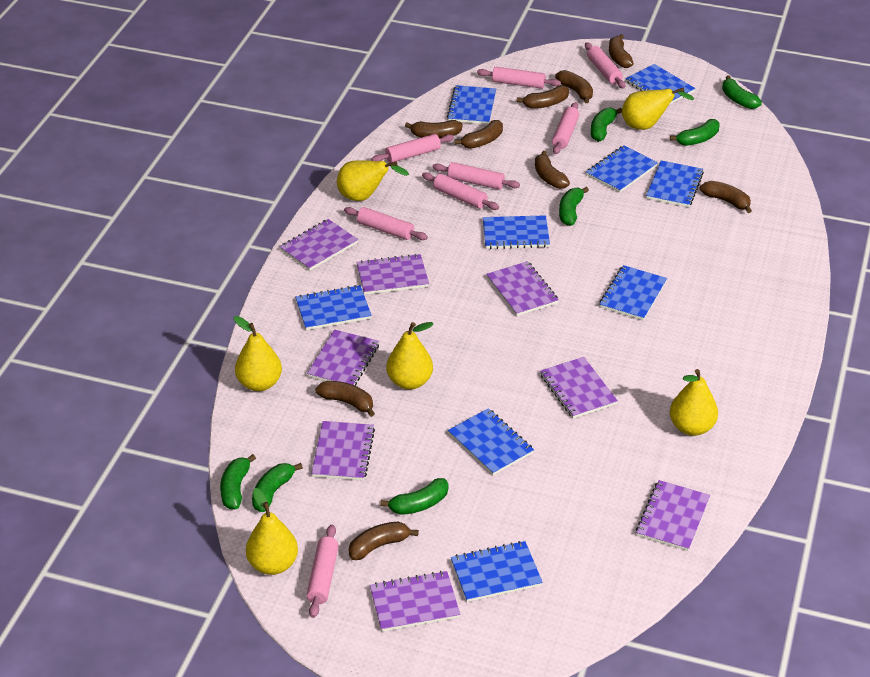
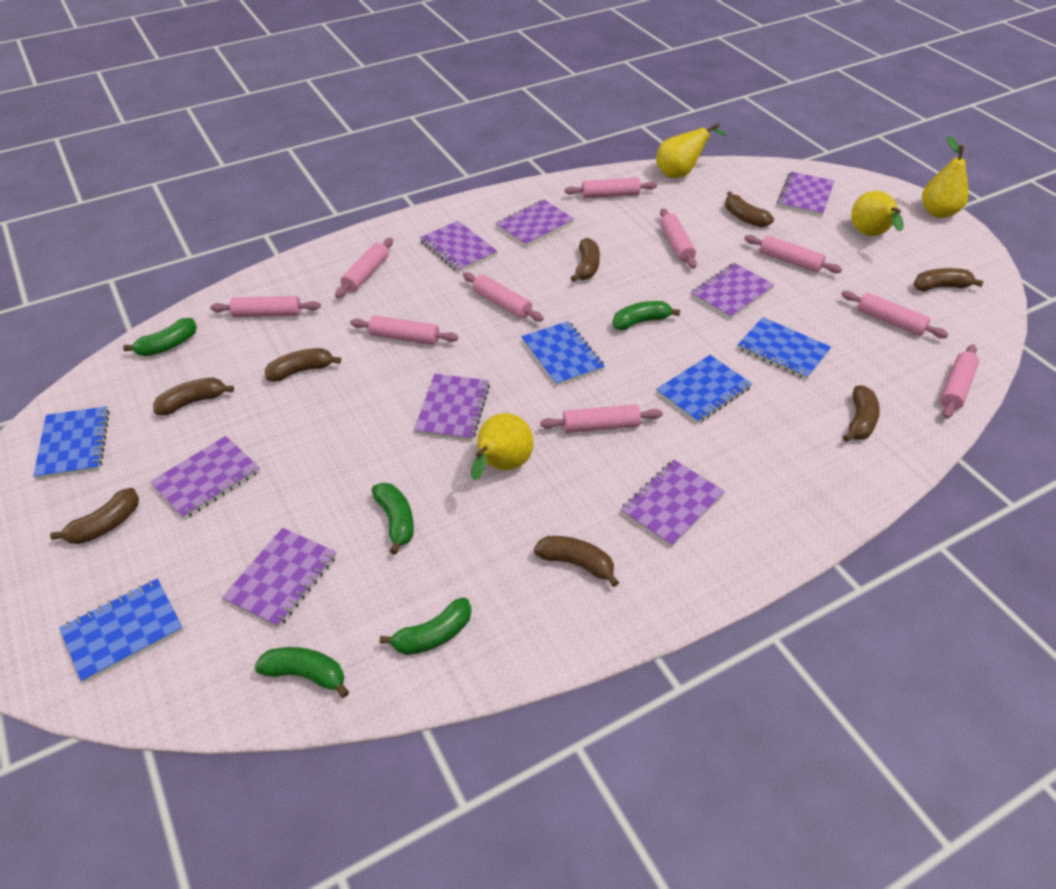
blue notebook: [296,285,372,330] [447,85,496,124] [448,408,534,475] [451,541,543,602] [483,215,550,249] [586,145,658,193] [599,265,667,321] [626,64,695,105] [646,160,704,207] = 9 -> [33,406,109,479] [59,578,183,683] [521,321,605,386] [656,355,752,424] [738,317,831,379] = 5
brown banana: [315,381,375,417] [349,522,419,560] [405,120,463,138] [455,120,503,149] [516,85,569,109] [535,151,570,189] [555,70,593,103] [609,34,634,68] [700,181,752,213] = 9 -> [50,488,139,544] [153,377,234,415] [265,348,341,382] [534,536,619,587] [571,238,600,282] [725,191,774,227] [843,385,880,442] [914,268,984,291] = 8
green banana: [220,454,256,510] [252,463,303,512] [380,478,448,515] [559,187,589,226] [591,108,622,142] [670,119,720,146] [722,76,762,109] = 7 -> [123,318,197,356] [254,647,349,698] [372,483,414,555] [380,597,471,655] [613,301,680,331] = 5
pink rolling pin: [306,525,339,618] [344,207,428,240] [371,134,454,163] [422,172,499,210] [433,162,520,190] [477,67,561,89] [552,102,579,154] [585,42,625,88] = 8 -> [210,296,321,317] [335,238,393,298] [350,316,458,345] [463,272,544,322] [540,404,663,433] [564,178,657,198] [660,208,697,269] [744,235,842,273] [841,291,949,338] [941,345,979,419] = 10
yellow pear: [234,316,282,391] [246,488,298,575] [337,161,409,201] [387,322,433,390] [622,87,694,130] [670,369,718,436] = 6 -> [471,413,534,481] [656,123,727,178] [851,191,904,236] [922,136,968,218] = 4

